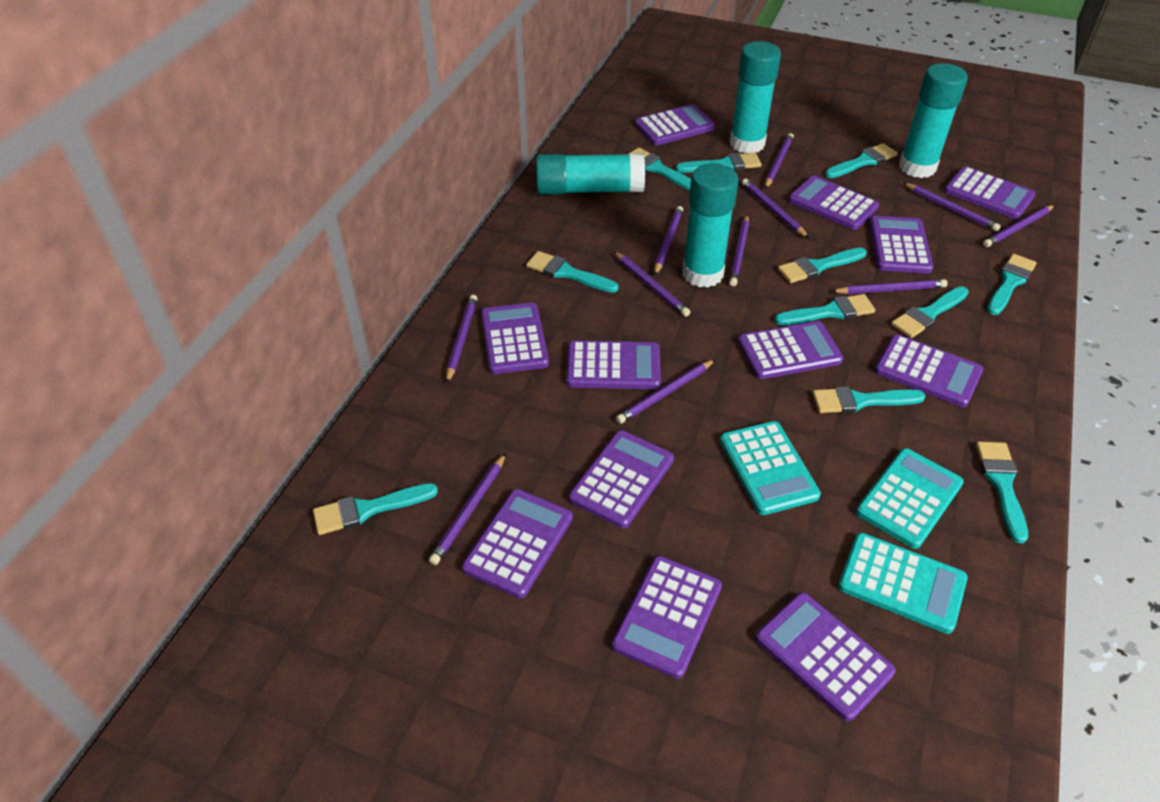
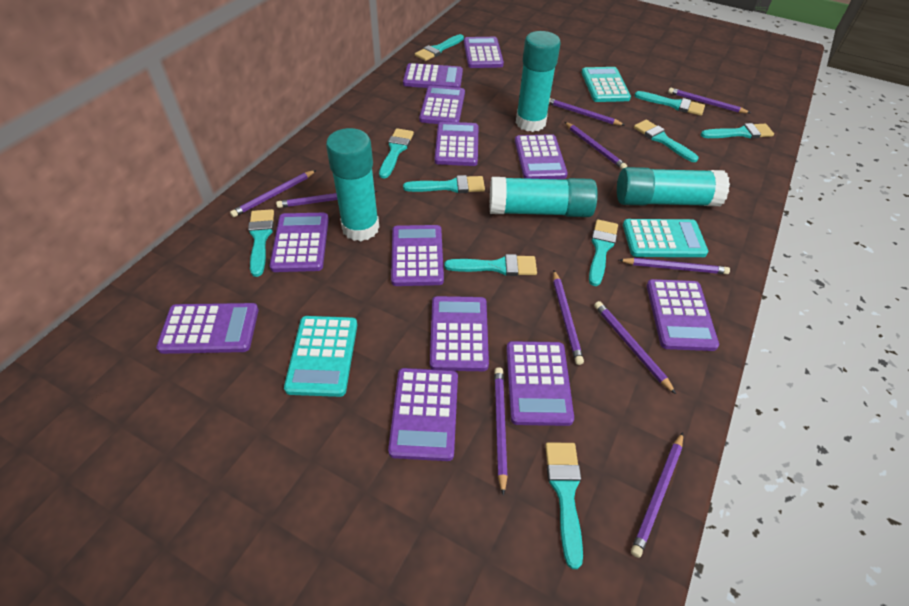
purple pencil: [429,453,506,565] [446,295,478,383] [614,251,690,317] [616,359,715,424] [654,206,683,275] [729,215,749,286] [742,179,809,238] [765,133,794,189] [831,279,947,294] [903,183,1001,232] [983,205,1055,247] = 11 -> [230,170,316,217] [276,190,377,208] [494,367,508,496] [549,98,624,126] [553,270,584,365] [565,122,627,169] [594,301,676,394] [619,258,730,274] [631,432,683,558] [668,88,751,113] = 10
turquoise brush: [313,483,438,535] [526,251,619,293] [628,148,691,190] [676,152,762,173] [774,294,875,325] [778,248,867,283] [812,386,926,413] [825,143,898,178] [891,286,969,338] [976,442,1028,543] [987,254,1037,315] = 11 -> [248,209,274,277] [379,128,414,179] [403,175,485,193] [415,34,464,61] [444,254,537,276] [545,442,583,569] [589,219,618,286] [634,91,705,116] [634,120,698,162] [701,123,774,139] = 10

